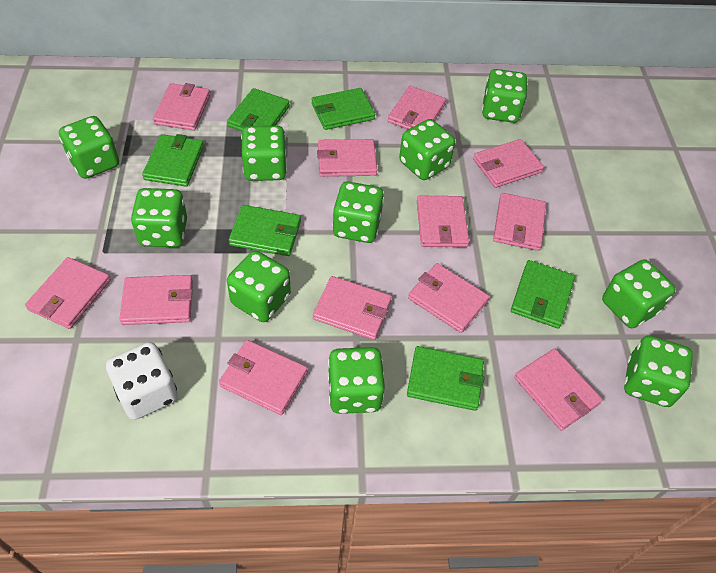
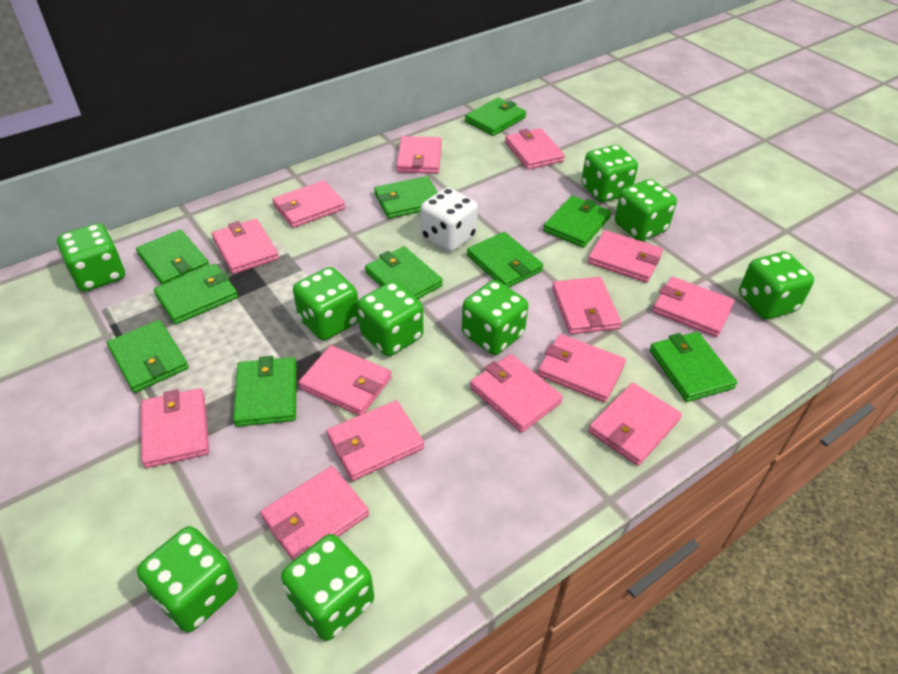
green dice: [59,116,119,179] [131,188,187,247] [227,251,291,322] [241,126,287,181] [328,347,385,414] [332,181,384,243] [399,119,455,180] [482,69,528,123] [602,259,676,328] [624,335,693,407] = 10 -> [57,223,125,292] [137,526,238,632] [281,534,374,641] [293,267,359,340] [357,281,424,356] [462,280,528,355] [581,145,638,202] [615,179,677,241] [739,252,814,319] = 9
green wallet: [142,134,204,187] [227,88,290,131] [229,205,301,256] [312,88,375,130] [407,346,485,411] [511,260,575,329] = 6 -> [107,320,189,393] [136,229,210,285] [154,264,238,324] [233,356,296,427] [365,246,443,299] [374,176,438,219] [465,98,526,136] [467,232,543,288] [543,196,611,248] [649,332,737,402] = 10
pink wallet: [25,257,111,329] [119,275,193,325] [153,83,210,131] [219,340,308,415] [313,276,392,340] [317,139,378,177] [388,86,446,129] [408,263,490,333] [417,196,469,247] [473,139,544,188] [493,193,546,251] [514,348,603,431] = 12 -> [141,388,209,468] [212,219,279,274] [260,466,369,561] [272,180,345,228] [298,345,392,415] [327,400,424,481] [396,136,442,174] [470,354,563,432] [505,128,565,170] [538,334,626,403] [552,277,621,334] [587,230,663,283] [588,383,682,466] [652,276,735,337] = 14

